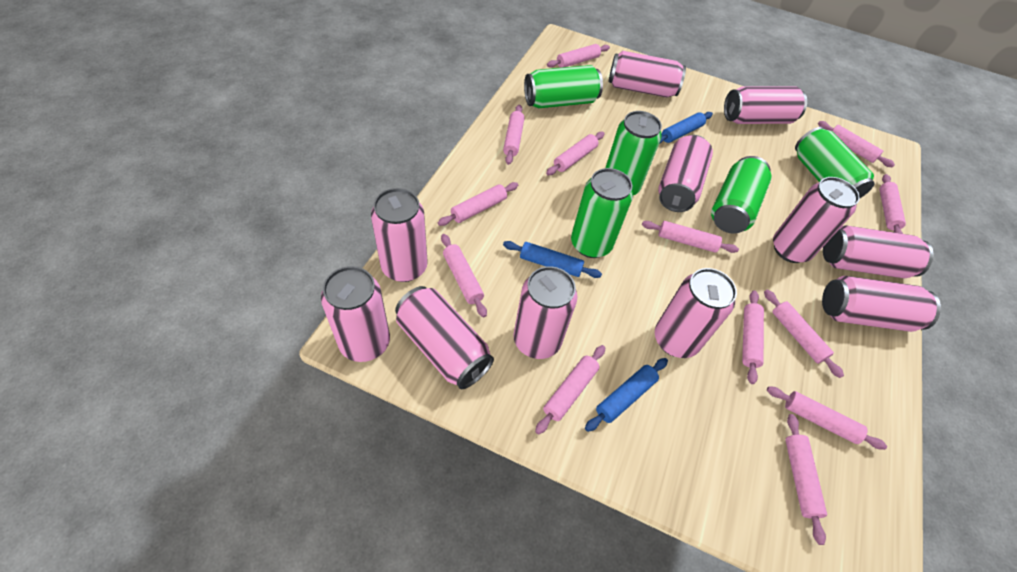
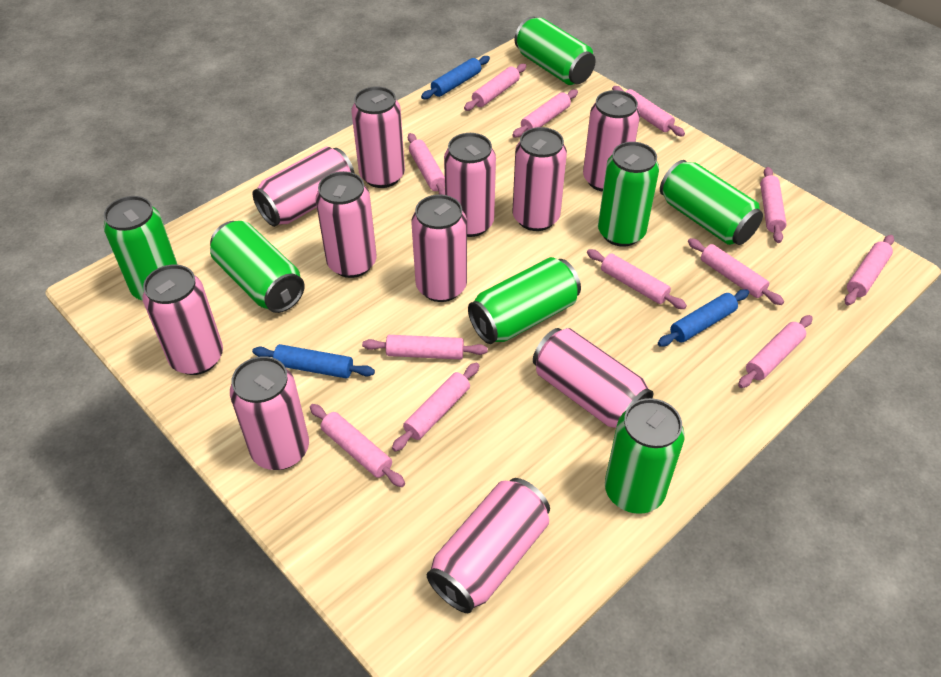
green can: [524,65,603,108] [571,168,633,258] [605,111,662,195] [711,156,771,234] [795,127,874,198] = 5 -> [103,196,178,301] [210,221,305,313] [468,257,581,344] [514,17,596,85] [598,142,659,247] [605,398,685,514] [660,160,763,245] = 7
pink rolling pin: [438,182,518,226] [441,234,487,317] [503,105,525,165] [535,345,605,435] [546,132,605,175] [547,44,610,68] [642,221,739,253] [742,290,764,384] [764,290,844,378] [767,387,887,450] [785,414,827,545] [818,121,895,167] [879,174,906,234] = 13 -> [310,404,405,487] [362,335,488,359] [392,363,479,452] [408,133,445,195] [464,64,526,111] [512,89,578,138] [587,249,687,309] [612,86,685,136] [688,238,784,305] [738,315,813,388] [760,167,787,243] [845,235,894,305] = 12

